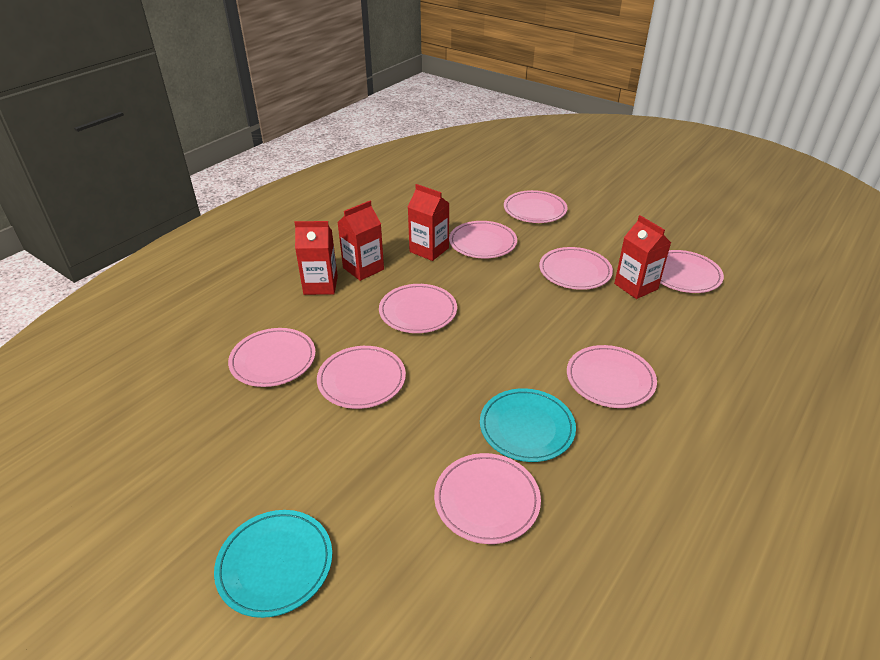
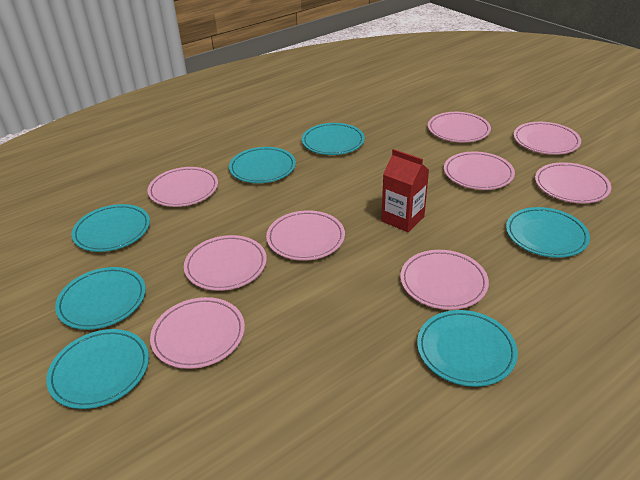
red carton: [294,221,338,295] [337,201,384,281] [408,184,449,261] [614,215,671,299] = 4 -> [381,149,429,232] = 1
turquoise plate: [214,510,332,618] [480,388,576,462] = 2 -> [46,329,149,409] [55,267,146,330] [72,204,150,252] [229,147,296,183] [302,123,365,155] [417,310,518,387] [506,207,590,258] = 7

